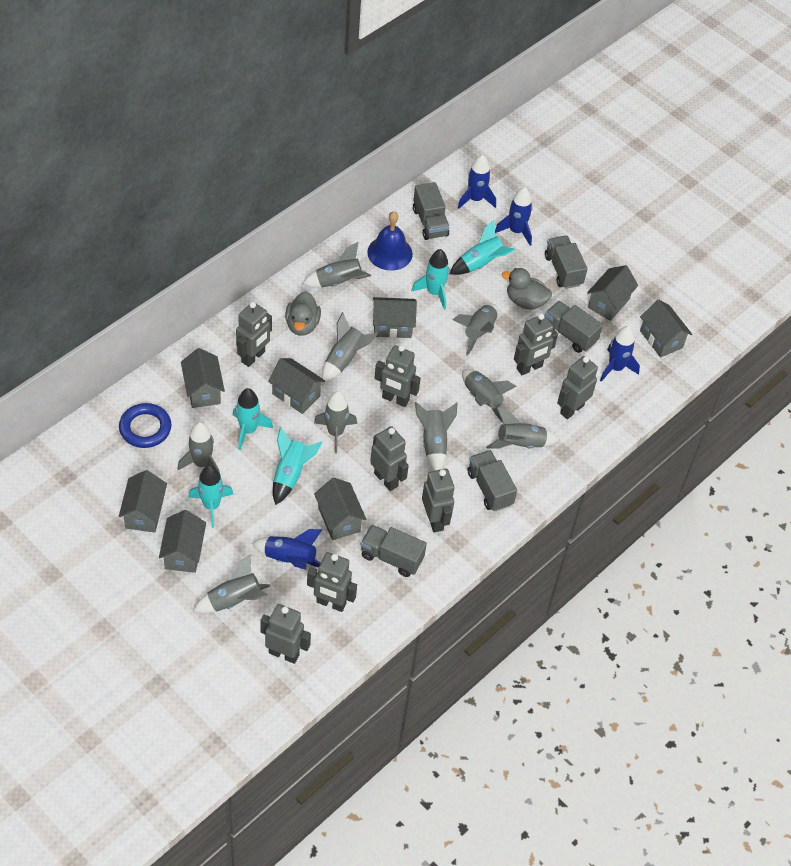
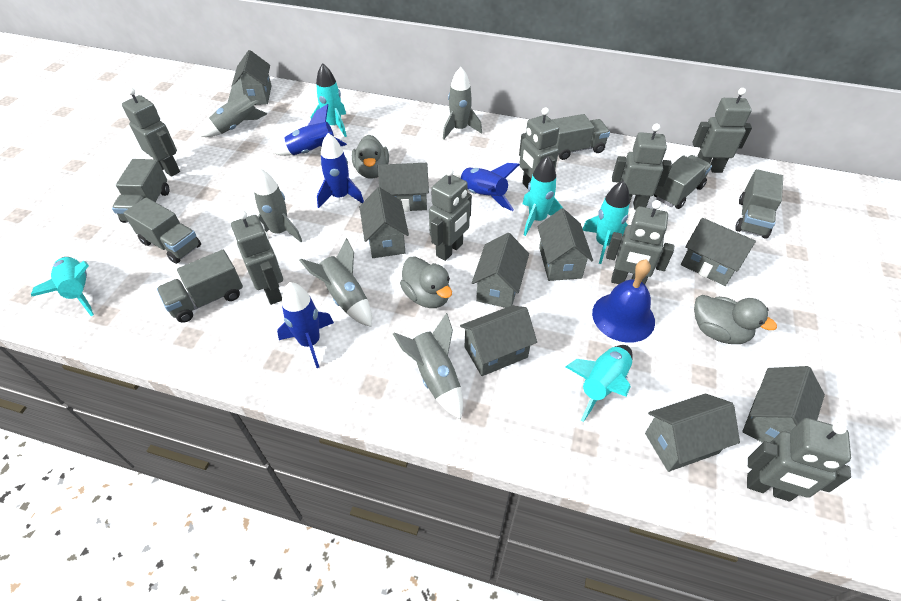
blue ring: [119,403,172,448] = 1 -> none = 0
grey duck: [285,291,321,336] [502,268,552,310] = 2 -> [352,135,389,179] [400,256,452,308] [694,295,777,344] = 3
grey house: [119,470,167,533] [159,510,206,573] [181,348,225,408] [268,358,325,414] [314,478,367,540] [373,297,417,338] [587,265,638,321] [640,299,692,357] = 8 -> [231,50,272,105] [359,187,409,258] [378,163,429,212] [460,306,537,376] [472,233,529,308] [537,208,593,281] [645,393,740,472] [681,218,756,286] [742,366,825,443] = 9
grey rocket: [177,422,220,473] [193,555,270,613] [302,242,371,288] [314,391,357,454] [322,312,378,383] [415,402,458,471] [452,304,498,356] [462,369,516,421] [486,407,560,449] = 9 -> [200,78,267,137] [254,168,302,242] [299,238,372,327] [393,313,463,419] [443,67,482,139] = 5
grey truck: [361,525,427,577] [413,182,450,240] [468,450,517,511] [545,236,587,289] [545,301,603,353] = 5 -> [112,159,169,223] [124,197,201,264] [157,250,243,323] [552,114,610,160] [654,155,712,209] [735,169,783,239] = 6

